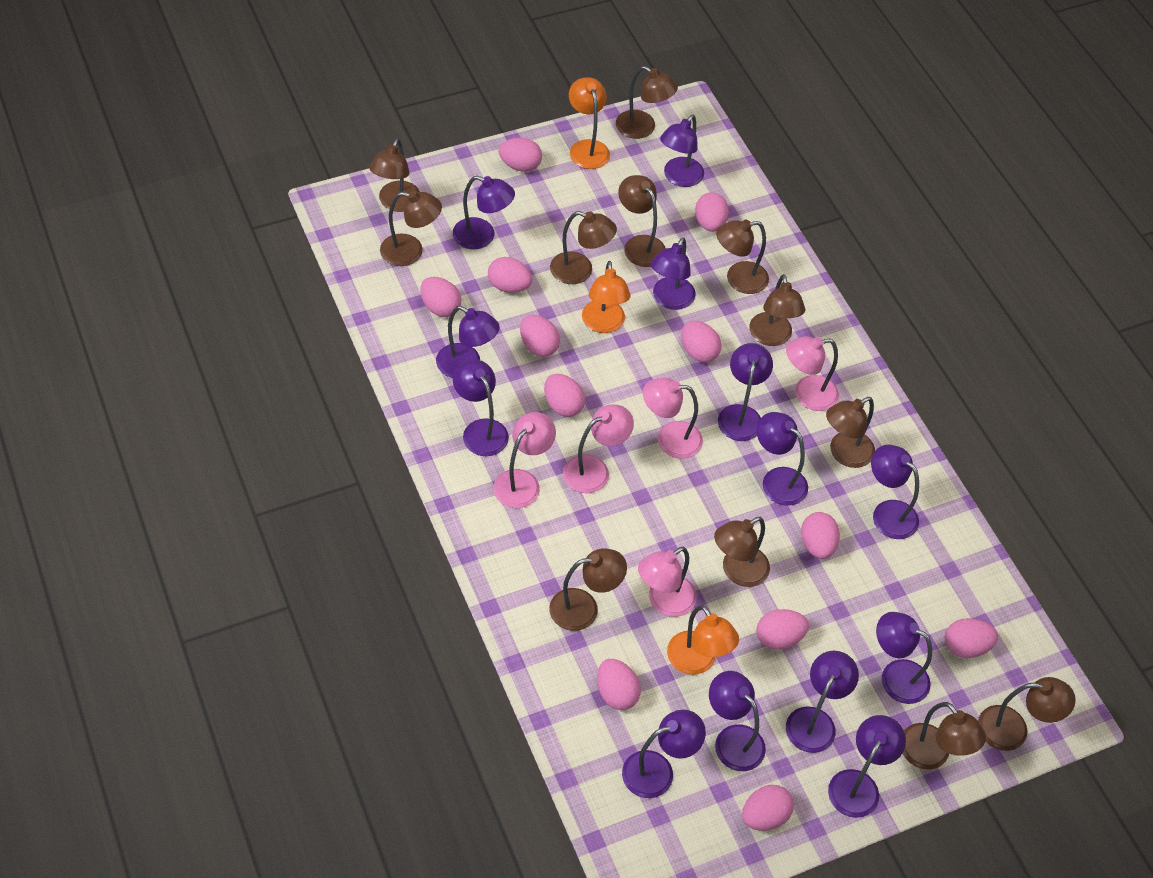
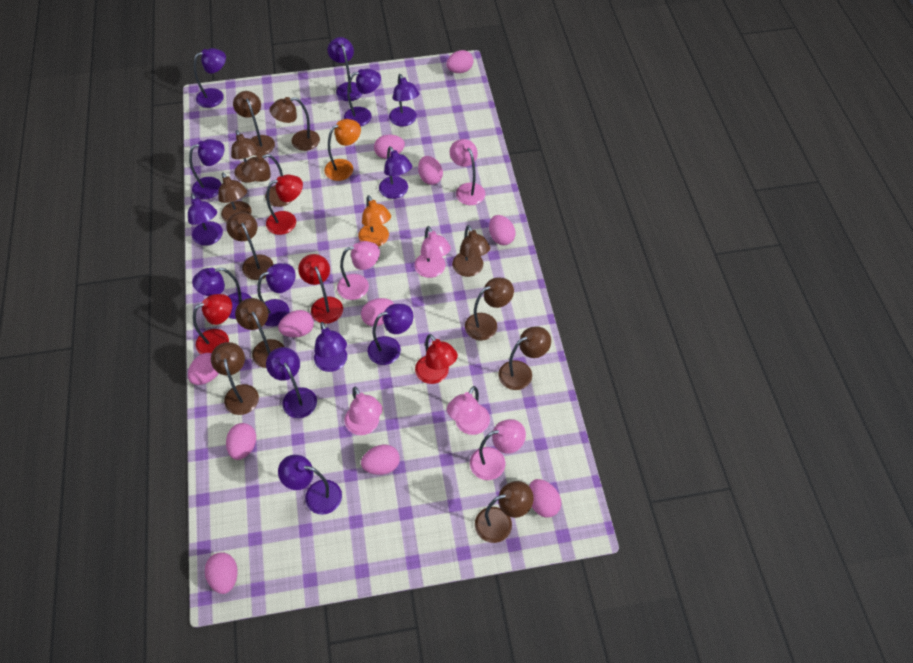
orange lamp: [569,77,610,169] [582,261,631,333] [667,605,739,675] = 3 -> [324,119,361,181] [358,195,391,247] = 2
pink egg: [420,277,461,317] [488,257,532,293] [499,138,542,172] [520,315,560,357] [544,374,585,417] [597,659,641,710] [681,321,721,363] [695,192,729,232] [742,785,794,831] [756,609,809,650] [801,512,840,559] [945,618,998,658] = 12 -> [188,353,219,385] [205,552,237,594] [226,423,256,460] [278,310,314,337] [361,298,394,326] [361,445,400,475] [374,135,405,159] [418,156,443,185] [446,50,473,73] [489,215,516,245] [529,479,561,518] = 11
pink lamp: [493,412,556,508] [563,405,634,493] [638,547,697,617] [643,378,703,459] [786,336,839,411] = 5 -> [337,241,380,300] [344,387,383,435] [414,226,451,278] [447,386,490,435] [450,139,485,205] [470,419,526,480] = 6
red lamp: none = 0 -> [193,294,232,354] [266,175,303,235] [298,254,343,324] [415,334,458,384] = 4

